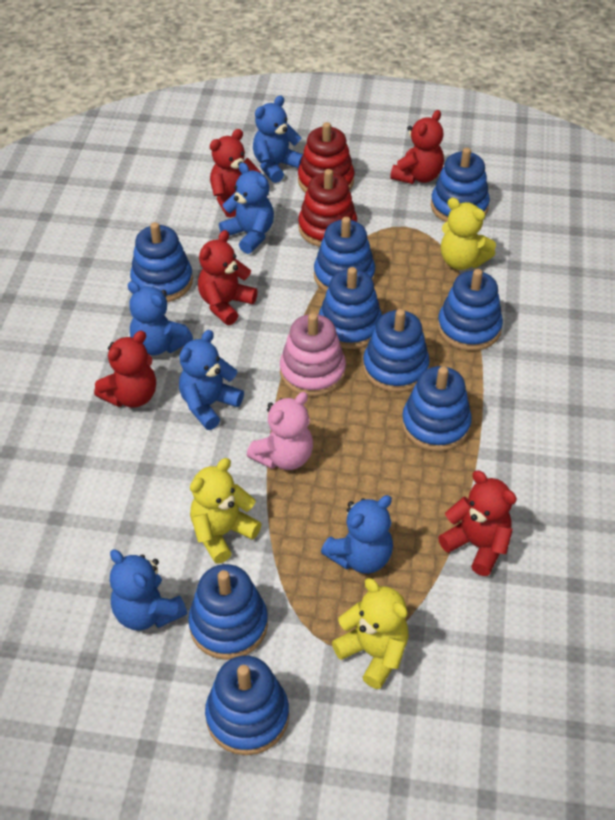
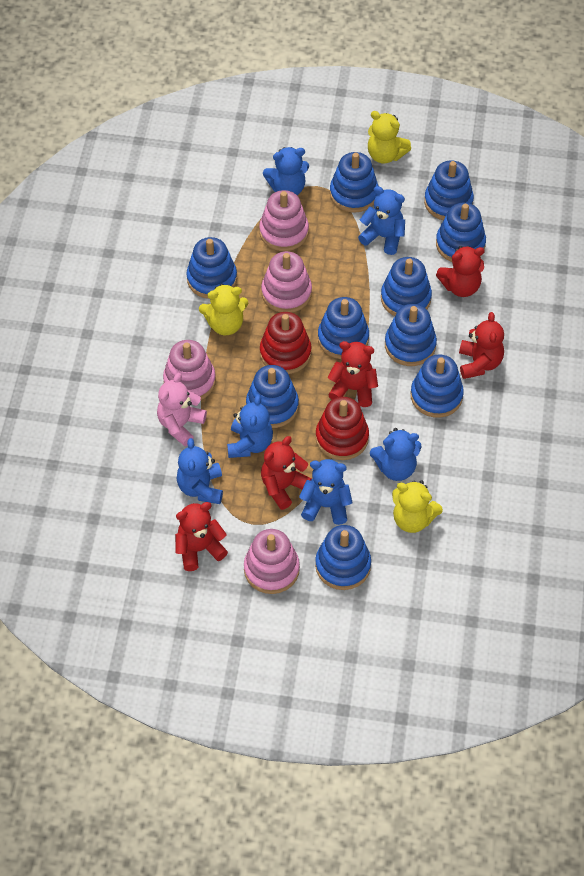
blue stacking toy: [130,222,193,302] [188,564,268,660] [205,656,289,755] [314,217,375,292] [319,267,382,349] [363,309,430,392] [402,366,472,451] [431,148,490,222] [437,269,503,351] = 9 -> [186,237,237,299] [246,365,299,428] [315,525,371,590] [318,297,369,359] [330,152,378,213] [381,257,432,316] [385,304,437,366] [411,354,464,418] [424,160,474,220] [436,203,486,262] = 10
pink stacking toy: [280,313,346,397] = 1 -> [163,340,216,400] [244,529,300,594] [259,190,309,251] [261,251,312,313] = 4

